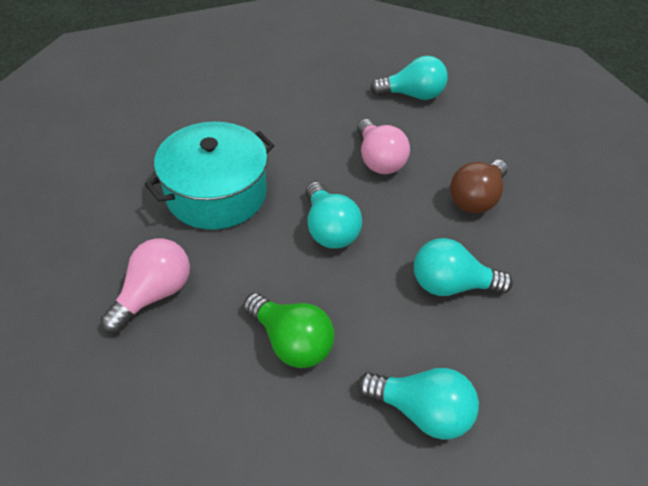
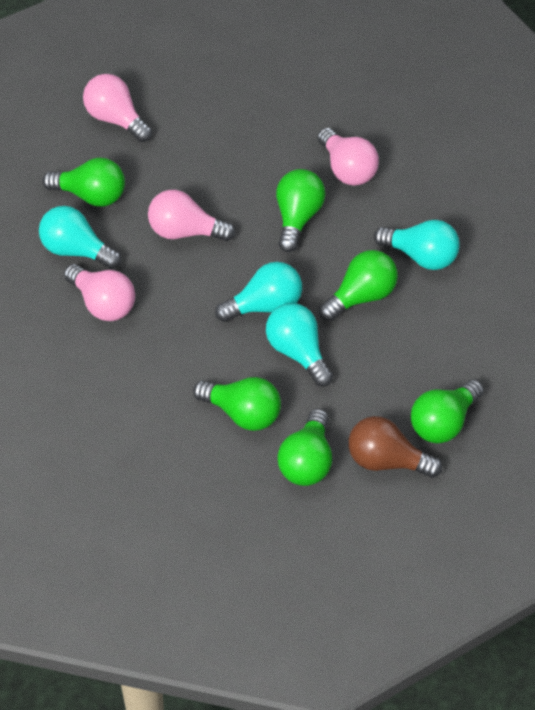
green light bulb: [243,293,335,368] = 1 -> [42,158,125,207] [193,377,281,431] [276,169,325,252] [277,409,332,486] [319,250,398,321] [411,380,484,443] = 6
pink light bulb: [100,238,190,333] [357,119,410,174] = 2 -> [64,264,135,321] [83,74,152,142] [148,190,236,241] [317,128,379,186] = 4
turquoise pot: [145,122,275,230] = 1 -> none = 0

